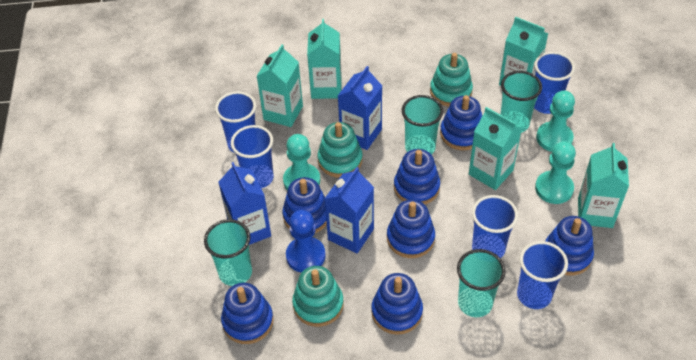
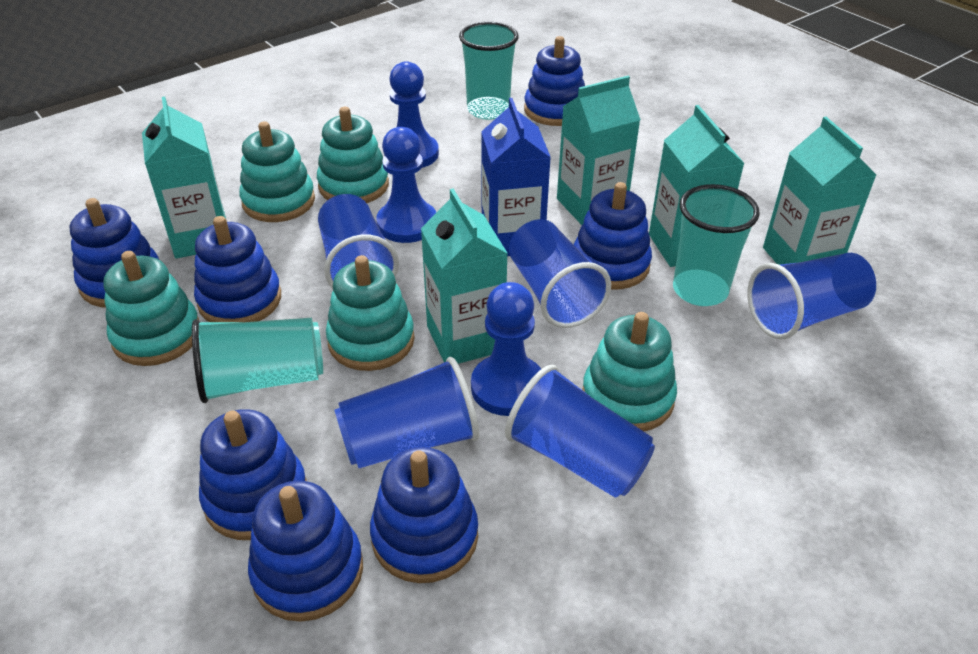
blue carton: [219,162,271,245] [325,167,374,253] [338,66,382,150] = 3 -> [481,98,551,256] = 1
blue pawn: [286,210,326,273] = 1 -> [376,127,436,243] [384,61,439,168] [471,282,541,416] = 3
turquoise cup: [204,219,252,286] [402,95,444,155] [457,249,506,317] [500,71,542,133] = 4 -> [192,318,323,403] [459,22,519,120] [673,184,760,306] = 3
turquoise pawn: [283,134,320,190] [535,141,576,204] [536,91,575,152] = 3 -> none = 0
turquoise stacking toy: [292,266,344,327] [317,122,363,178] [430,53,473,107] = 3 -> [104,251,199,366] [239,121,315,222] [317,107,389,203] [326,255,415,371] [582,312,677,431] = 5

